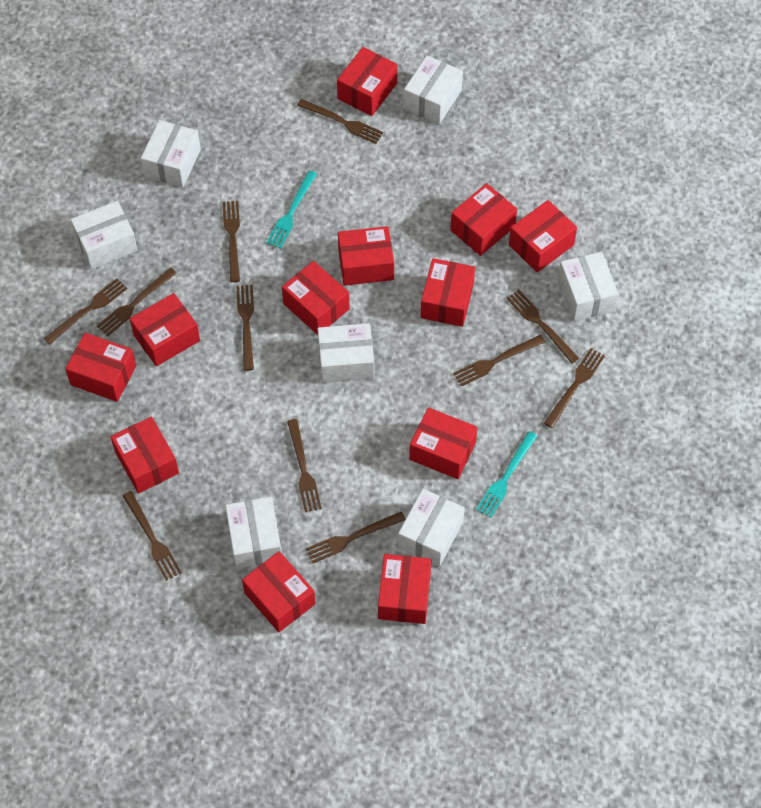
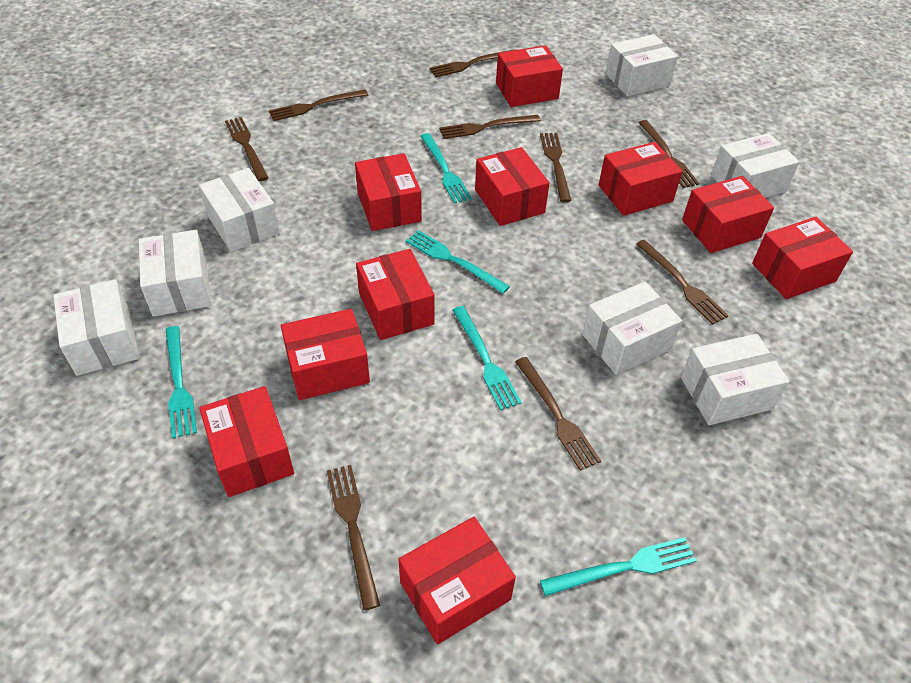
brown fork: [44,278,127,344] [97,268,177,336] [122,491,182,581] [223,201,240,282] [236,285,254,371] [287,419,322,512] [297,99,383,144] [306,511,406,563] [453,335,545,387] [506,290,579,364] [544,348,605,428] = 11 -> [225,117,268,181] [269,89,368,121] [327,465,380,610] [429,49,516,77] [439,115,541,139] [515,357,601,471] [540,133,571,202] [636,240,729,325] [638,120,699,188] = 9
red box: [65,333,136,402] [111,416,179,494] [130,293,200,366] [242,551,316,632] [282,261,350,335] [337,47,397,116] [338,226,394,286] [378,554,432,624] [409,407,477,479] [421,258,475,327] [450,183,517,256] [509,200,577,272] = 12 -> [199,386,294,497] [281,309,370,400] [355,153,422,231] [356,249,435,340] [398,517,516,645] [475,147,549,226] [496,45,563,107] [599,142,682,216] [682,176,774,253] [752,217,853,299] = 10
turquoise fork: [266,171,317,249] [476,431,537,518] = 2 -> [165,326,197,439] [406,230,510,294] [420,133,472,204] [452,306,522,411] [540,537,697,596] = 5

